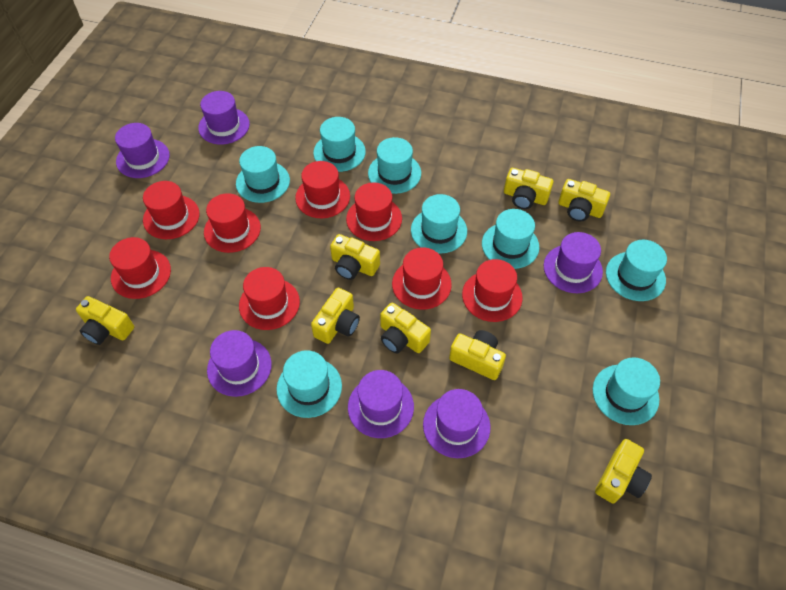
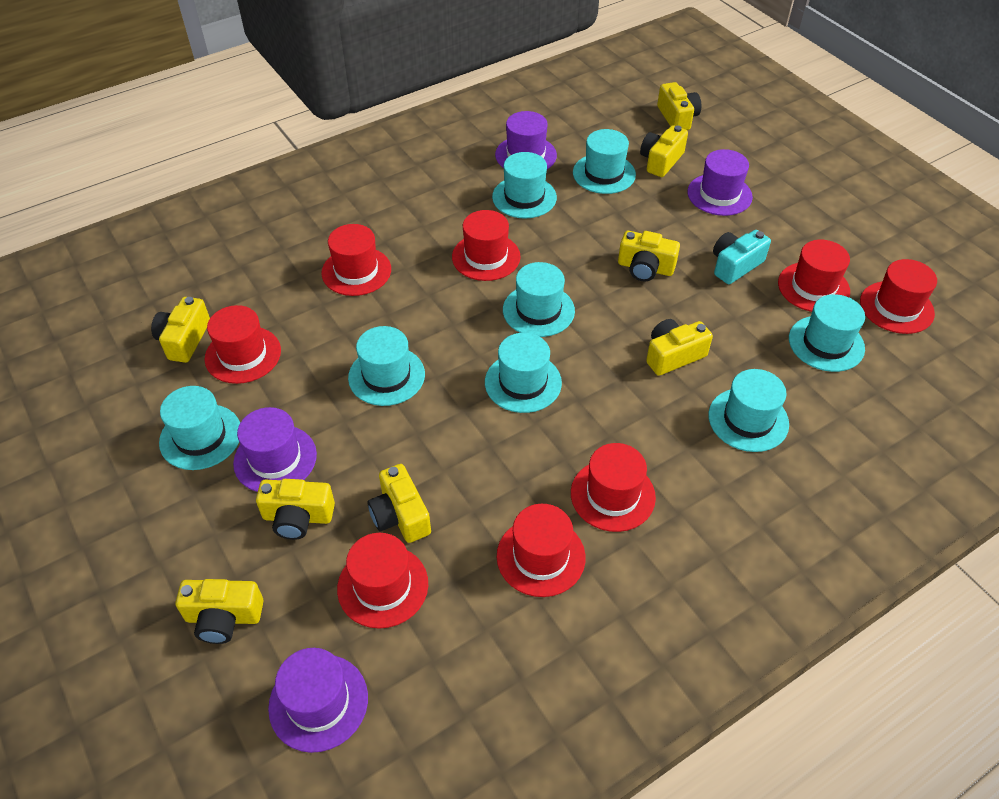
purple hat: [115,123,170,178] [198,91,250,145] [207,330,272,397] [348,370,414,438] [423,389,490,458] [544,232,603,293] = 6 -> [233,407,317,492] [268,648,368,753] [495,111,557,169] [687,149,753,216] = 4
turquoise camera: none = 0 -> [713,230,771,284] = 1

